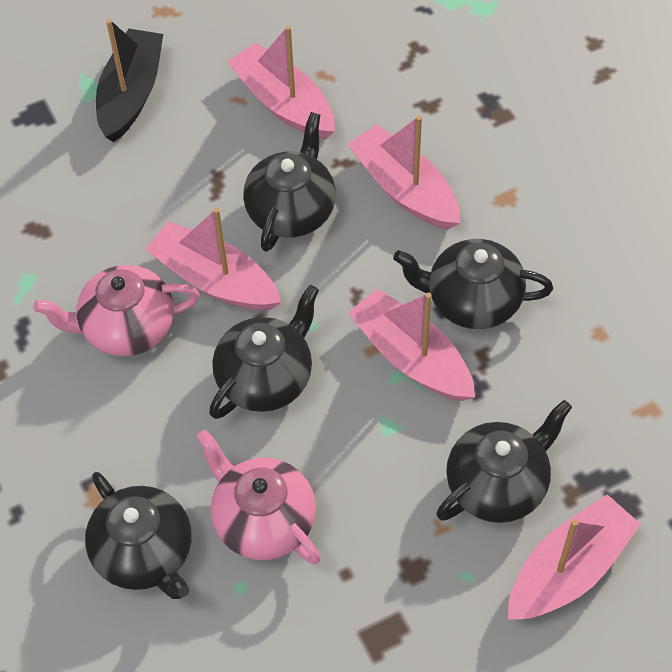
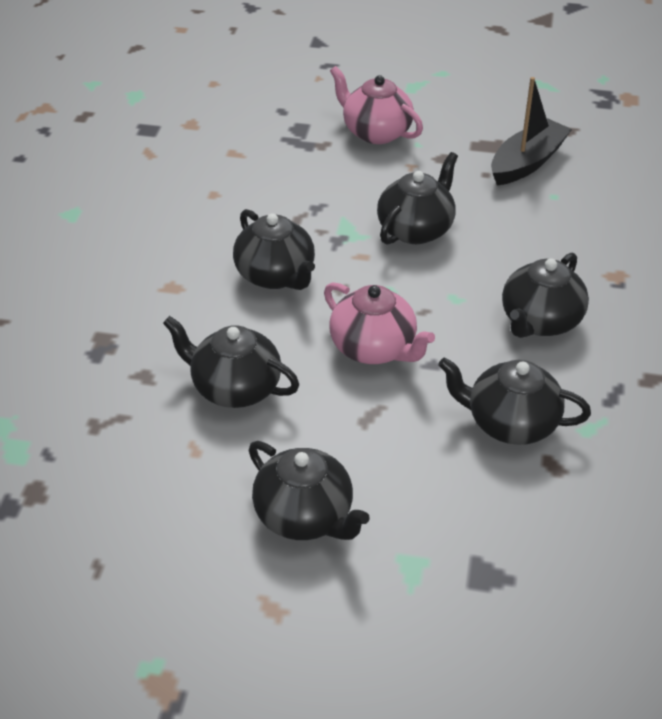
black teapot: [85,472,192,599] [209,285,319,419] [243,112,336,252] [393,239,553,329] [436,400,572,523] = 5 -> [163,316,299,408] [233,209,315,290] [249,441,370,540] [377,152,458,244] [438,357,591,445] [502,253,589,338] = 6
pink boat: [145,208,281,310] [228,26,335,139] [348,116,460,230] [348,289,475,401] [508,494,641,620] = 5 -> none = 0

